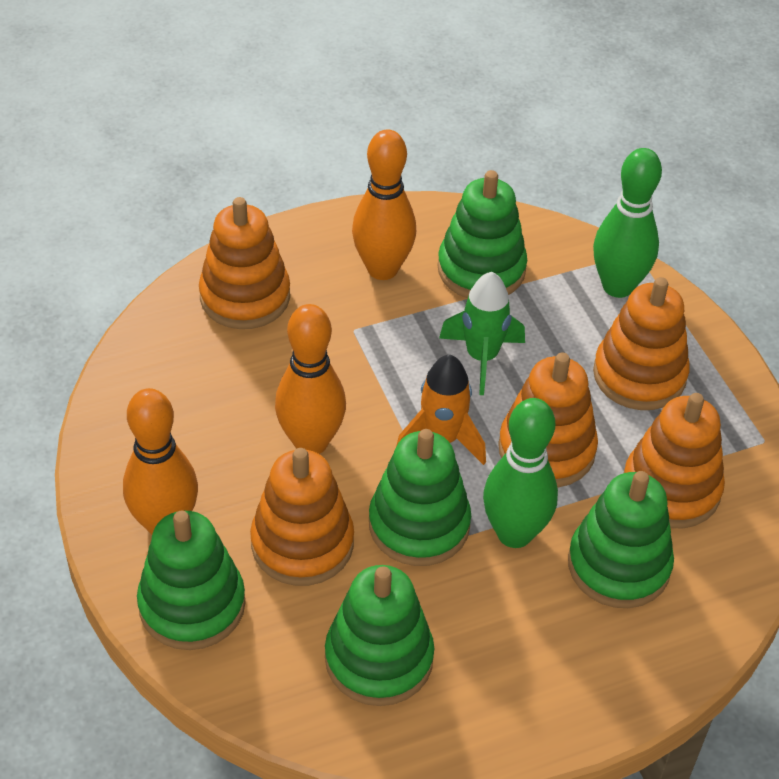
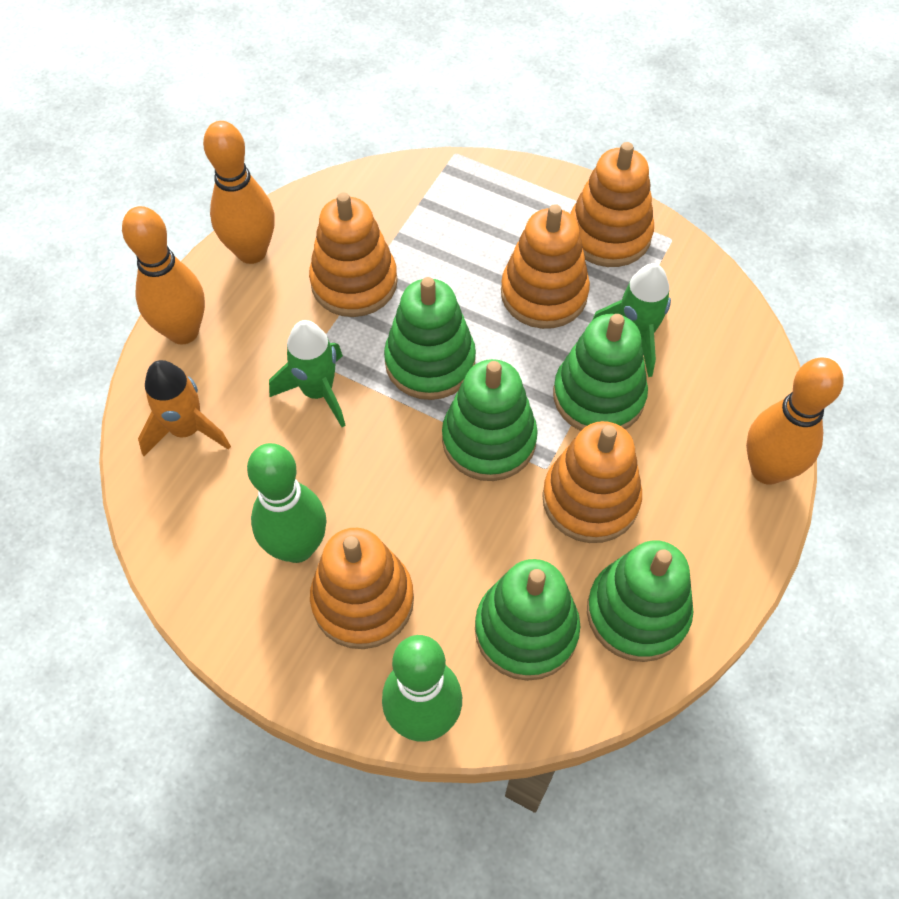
green rocket: [439,272,525,395] = 1 -> [269,320,346,427] [592,263,671,377] = 2

